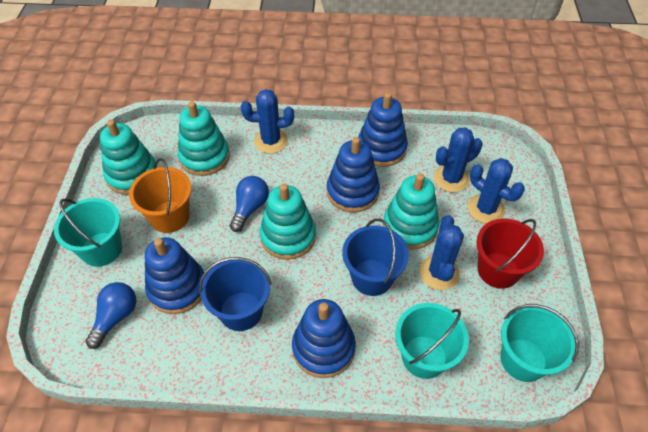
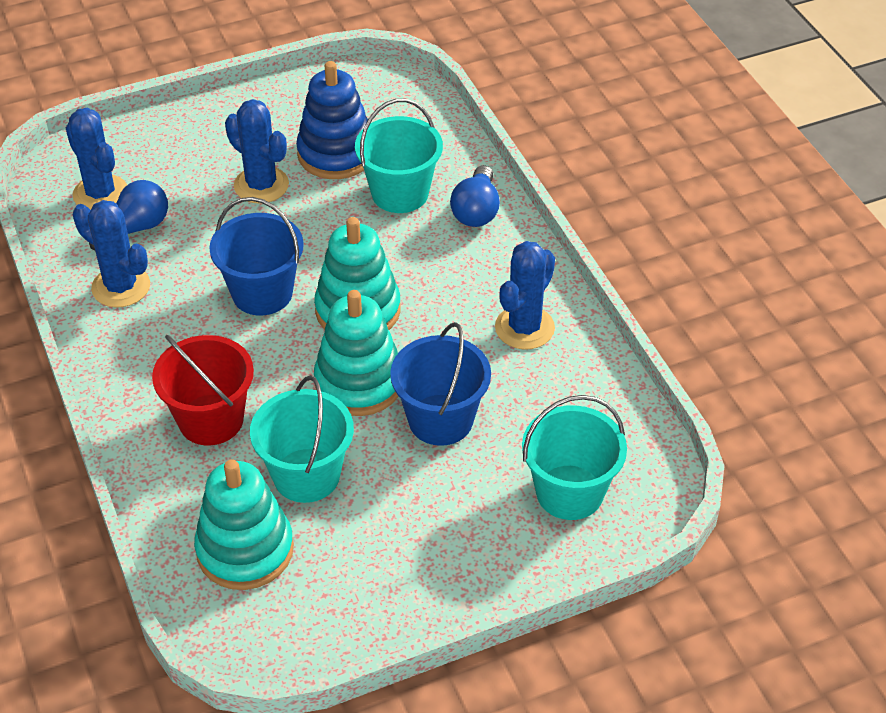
blue stacking toy: [145,237,204,314] [292,299,356,378] [327,137,380,212] [358,92,408,167] = 4 -> [296,61,368,179] = 1
orange bucket: [129,158,192,233] = 1 -> none = 0
turquoise stacking toy: [100,120,157,195] [178,101,230,176] [260,184,316,260] [383,173,439,249] = 4 -> [194,459,294,590] [314,217,401,330] [314,290,399,416] = 3

